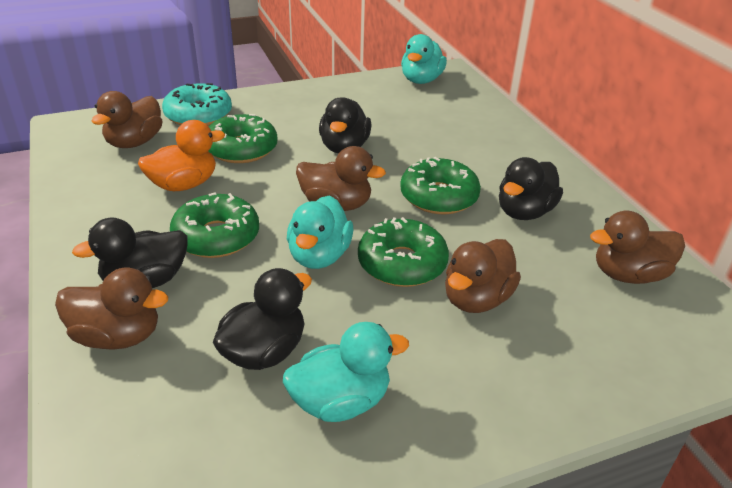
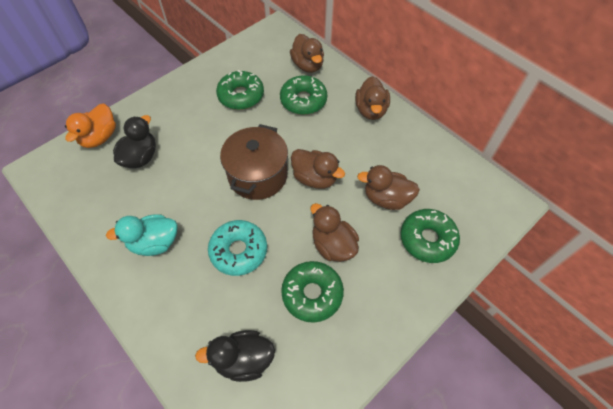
black duck: [72,218,187,288] [212,268,312,370] [319,97,372,153] [499,157,563,220] = 4 -> [113,115,156,168] [195,330,275,382] = 2
brown pot: none = 0 -> [220,124,288,200] = 1
turquoise duck: [283,322,409,422] [287,195,353,269] [401,34,447,84] = 3 -> [106,215,177,256] = 1

